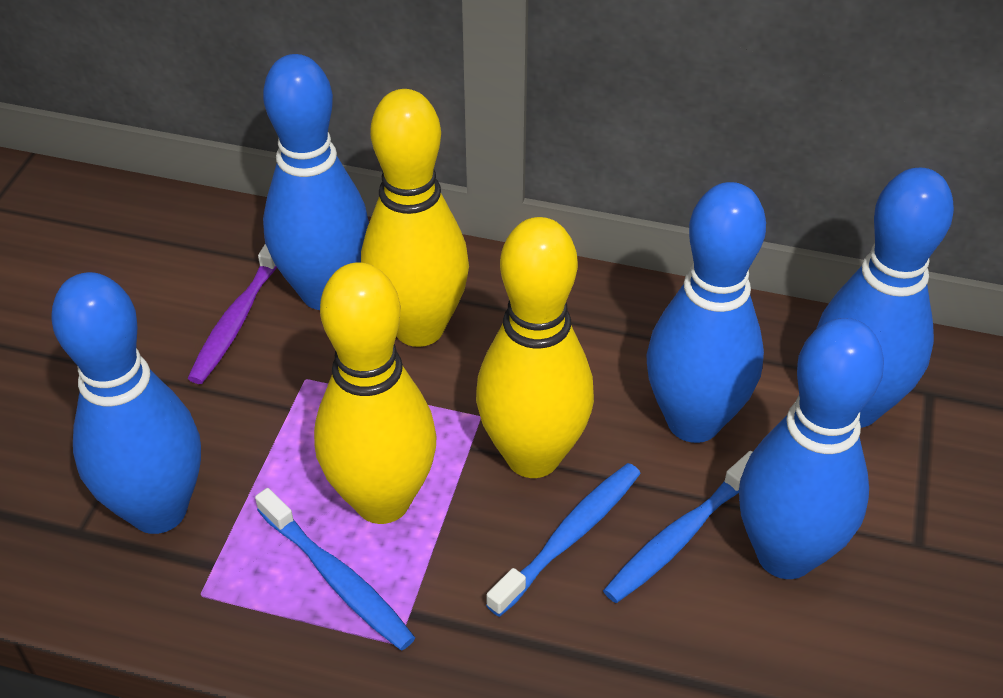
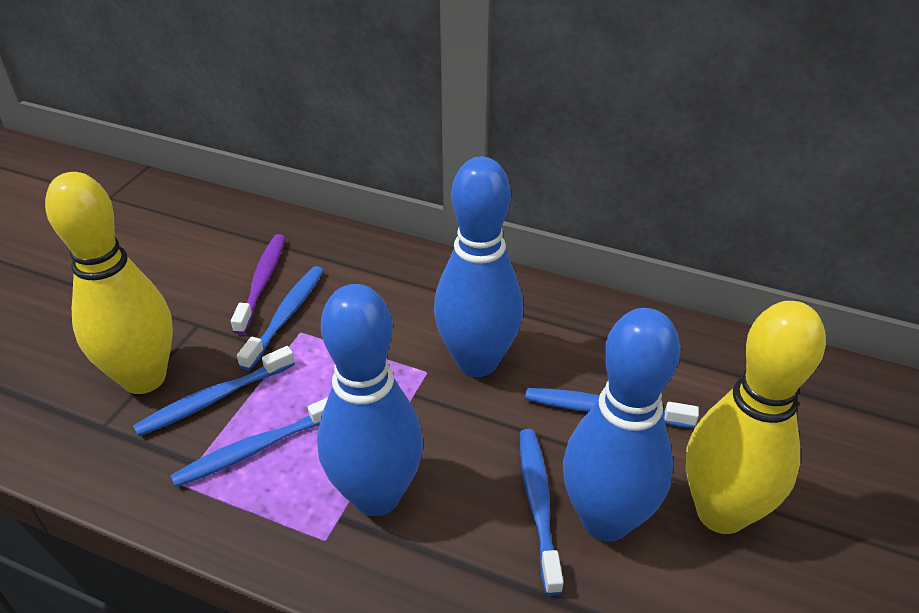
blue bowling pin: [52,272,201,534] [263,54,369,310] [647,182,766,443] [739,318,884,579] [816,167,954,428] = 5 -> [317,284,423,516] [434,157,523,377] [563,308,680,542] = 3
blue toothbrush: [255,488,415,650] [486,463,641,617] [603,451,753,603] = 3 -> [133,346,295,437] [170,397,328,487] [237,266,324,370] [520,429,563,595] [525,388,699,428] = 5
yellow bowling pin: [314,262,437,524] [361,89,469,347] [476,217,594,478] = 3 -> [45,172,173,394] [686,301,826,534] = 2

